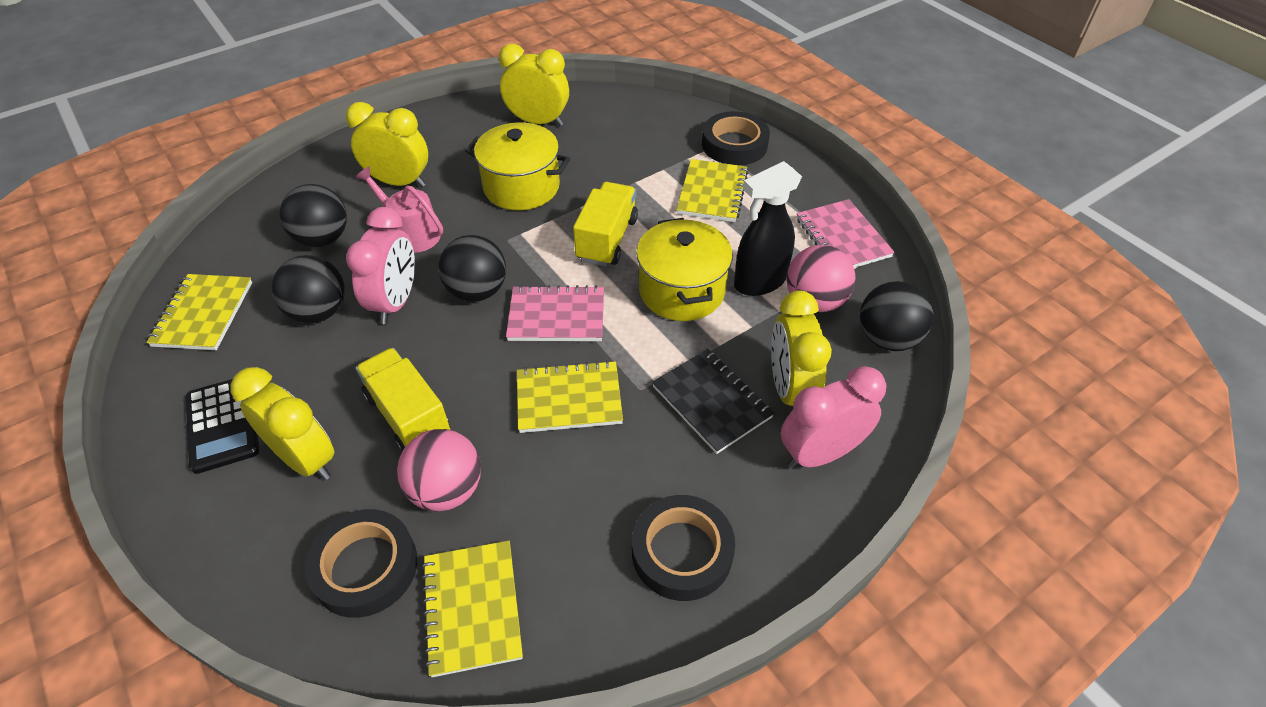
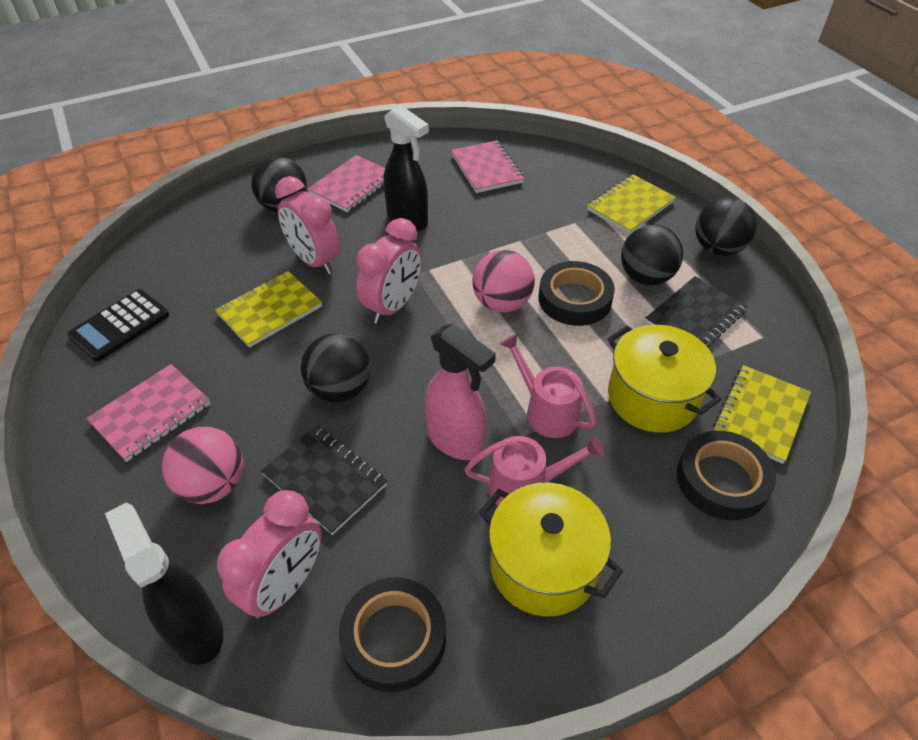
black notebook: [652,349,774,454] = 1 -> [261,425,387,535] [645,276,748,347] = 2
black spray bottle: [734,161,802,296] = 1 -> [105,503,223,665] [384,105,429,231] = 2
pink clock: [346,207,415,324] [781,366,886,469] = 2 -> [217,490,322,619] [275,176,340,275] [356,218,422,324] = 3
pink notebook: [506,285,604,341] [797,199,895,268] = 2 -> [86,364,211,462] [308,155,385,212] [451,140,524,193] = 3
pink spray bottle: none = 0 -> [425,323,496,460] = 1
pink watering can: [355,166,443,253] = 1 -> [464,435,604,506] [500,334,596,438] = 2
yellow clock: [230,367,334,480] [346,102,428,187] [499,44,569,126] [771,291,832,407] = 4 -> none = 0
yellow notebook: [146,274,252,350] [422,541,523,677] [517,360,623,433] [677,159,748,222] = 4 -> [215,271,322,348] [587,175,676,234] [713,365,811,464] = 3
yellow truck: [355,348,450,451] [573,182,638,266] = 2 -> none = 0

